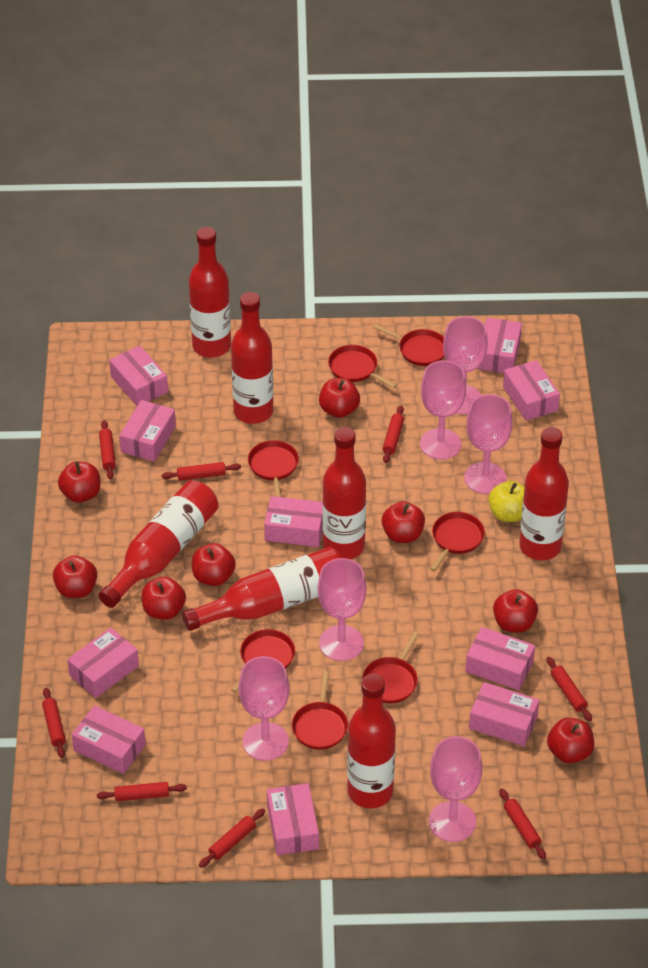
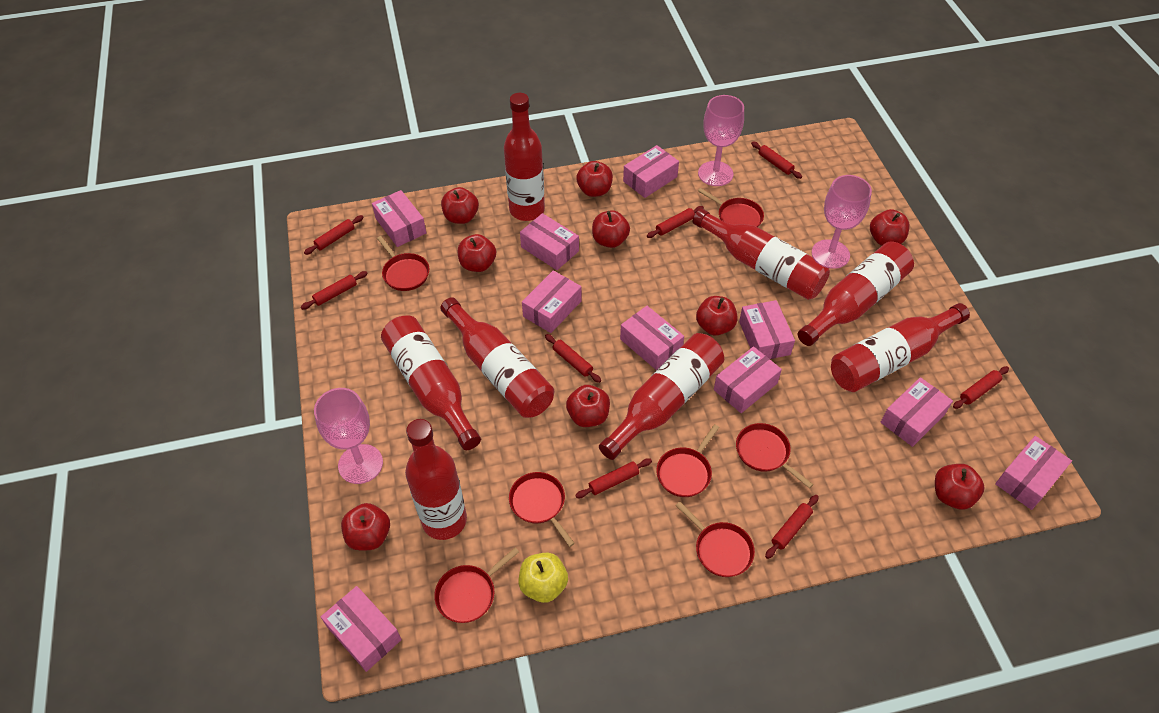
pink goblet: [239,656,289,761] [317,558,366,661] [420,360,466,459] [429,736,482,842] [443,316,488,414] [464,394,512,494] = 6 -> [314,388,383,484] [698,95,744,186] [812,175,872,269] = 3
red apple: [53,555,97,598] [58,461,100,503] [141,577,186,620] [192,543,236,586] [319,378,360,418] [382,501,425,543] [493,589,538,633] [547,718,594,764] = 8 -> [341,503,390,551] [441,187,479,224] [458,234,496,272] [566,385,610,427] [576,161,613,197] [592,210,630,248] [696,296,738,336] [870,209,910,246] [935,464,984,510] = 9
red bottle: [99,480,218,608] [182,547,341,631] [189,227,231,358] [231,292,273,424] [322,427,366,559] [347,674,396,808] [520,427,569,560] = 7 -> [381,315,481,450] [405,419,467,540] [440,297,554,418] [504,93,545,221] [599,333,724,460] [693,208,830,300] [798,242,914,346] [831,303,970,392] = 8

